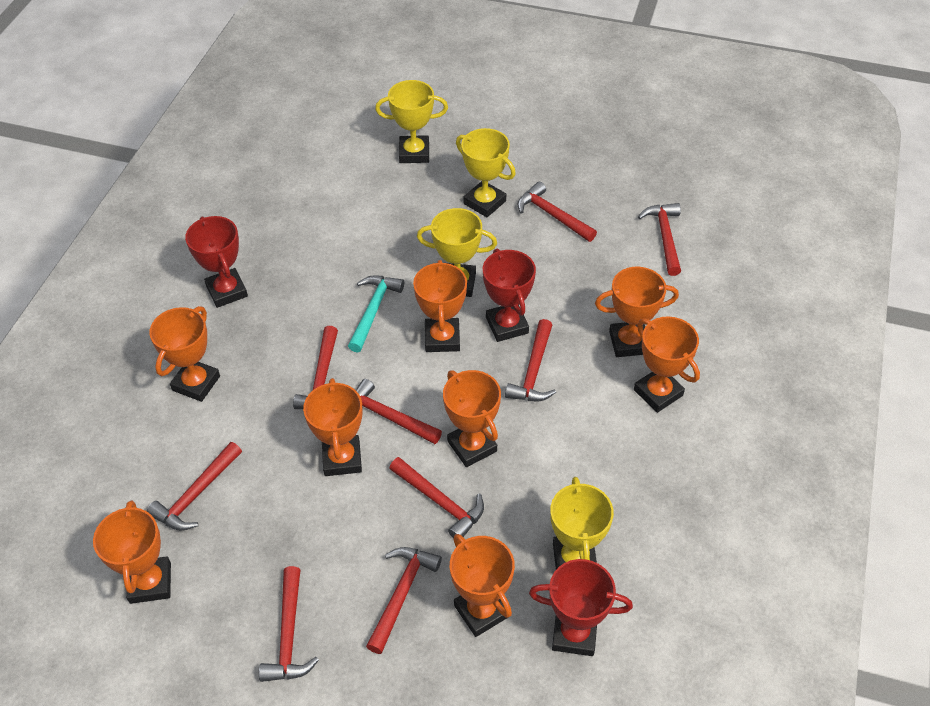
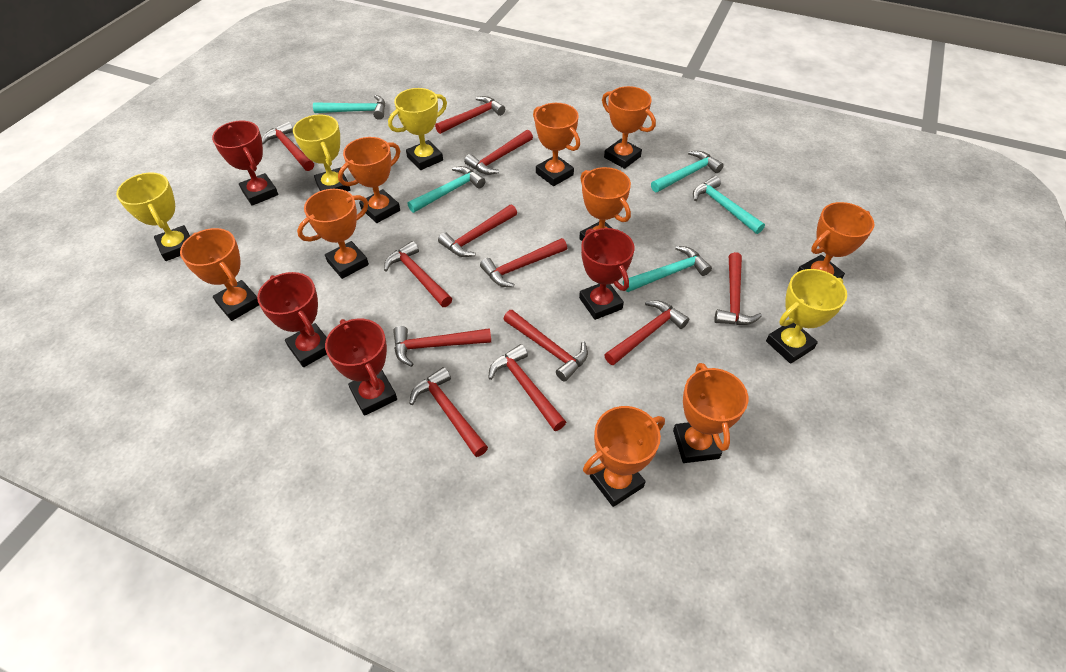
orange trophy: [93,500,171,604] [149,306,220,402] [303,378,363,476] [413,260,467,352] [443,370,501,467] [450,534,515,637] [595,267,679,357] [634,316,700,413] = 8 -> [180,228,259,321] [297,189,369,279] [338,137,400,223] [533,103,580,186] [579,167,631,241] [583,406,665,507] [602,86,656,169] [673,363,748,463] [797,202,874,279] = 9
red hammer: [147,442,242,531] [259,566,319,682] [293,326,338,409] [356,379,442,444] [366,547,442,654] [389,457,484,539] [505,319,556,401] [518,182,597,242] [638,203,681,276] = 9 -> [262,121,314,171] [384,241,452,307] [393,326,491,367] [409,367,488,457] [435,96,505,134] [438,205,517,257] [464,130,533,175] [480,238,567,287] [488,344,566,431] [503,310,588,382] [604,300,689,365] [714,252,762,325] = 12
red trophy: [185,216,248,308] [483,249,536,342] [529,559,633,656] = 3 -> [212,121,278,206] [257,272,327,367] [325,319,397,416] [579,228,634,320] = 4
turquoise hammer: [348,275,404,353] = 1 -> [313,95,385,120] [407,166,485,213] [623,246,712,292] [651,151,724,192] [693,176,765,234] = 5

